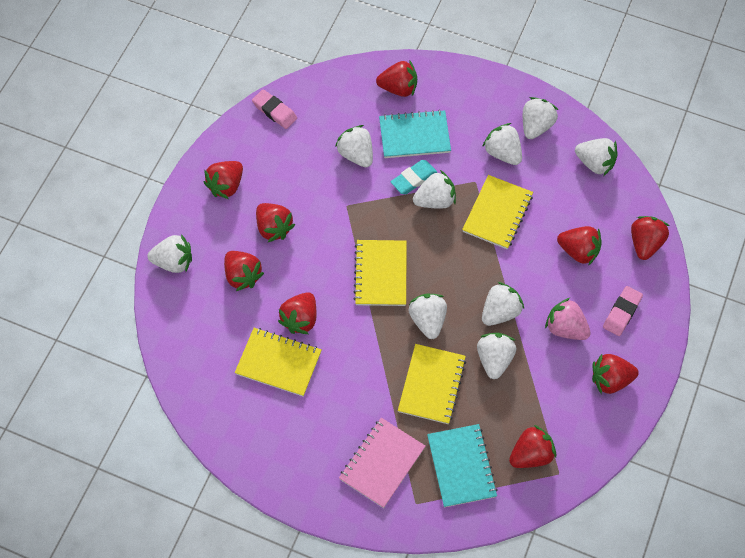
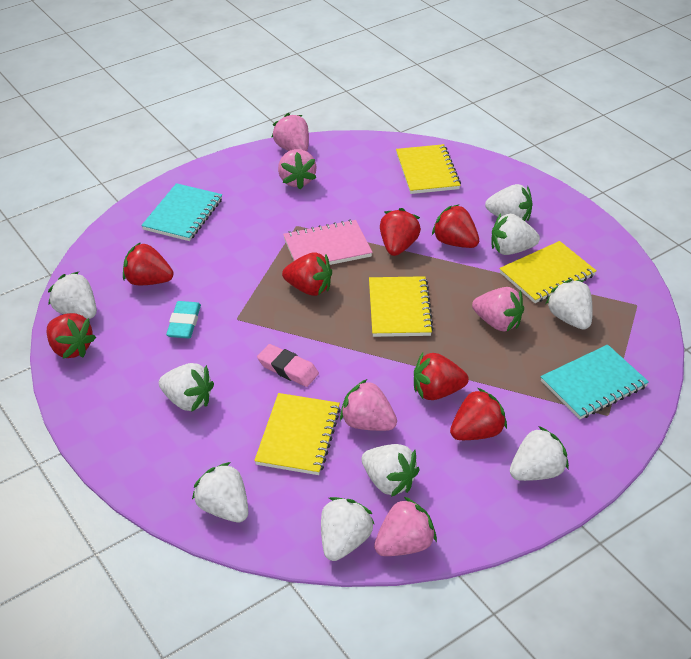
pink eraser: [252,89,297,129] [603,286,643,336] = 2 -> [257,344,319,387] = 1
pink strawberry: [545,298,591,340] = 1 -> [271,113,309,151] [278,149,317,190] [340,379,397,431] [374,497,437,556] [472,287,524,331] = 5
red strawberry: [204,161,243,199] [224,251,264,291] [256,203,295,242] [278,292,316,334] [376,60,417,97] [509,425,556,468] [557,226,601,266] [592,354,639,395] [631,216,670,260] = 9 -> [47,313,96,359] [123,242,174,285] [282,252,332,296] [380,208,421,256] [414,353,469,400] [432,205,479,248] [450,388,507,440] = 7

